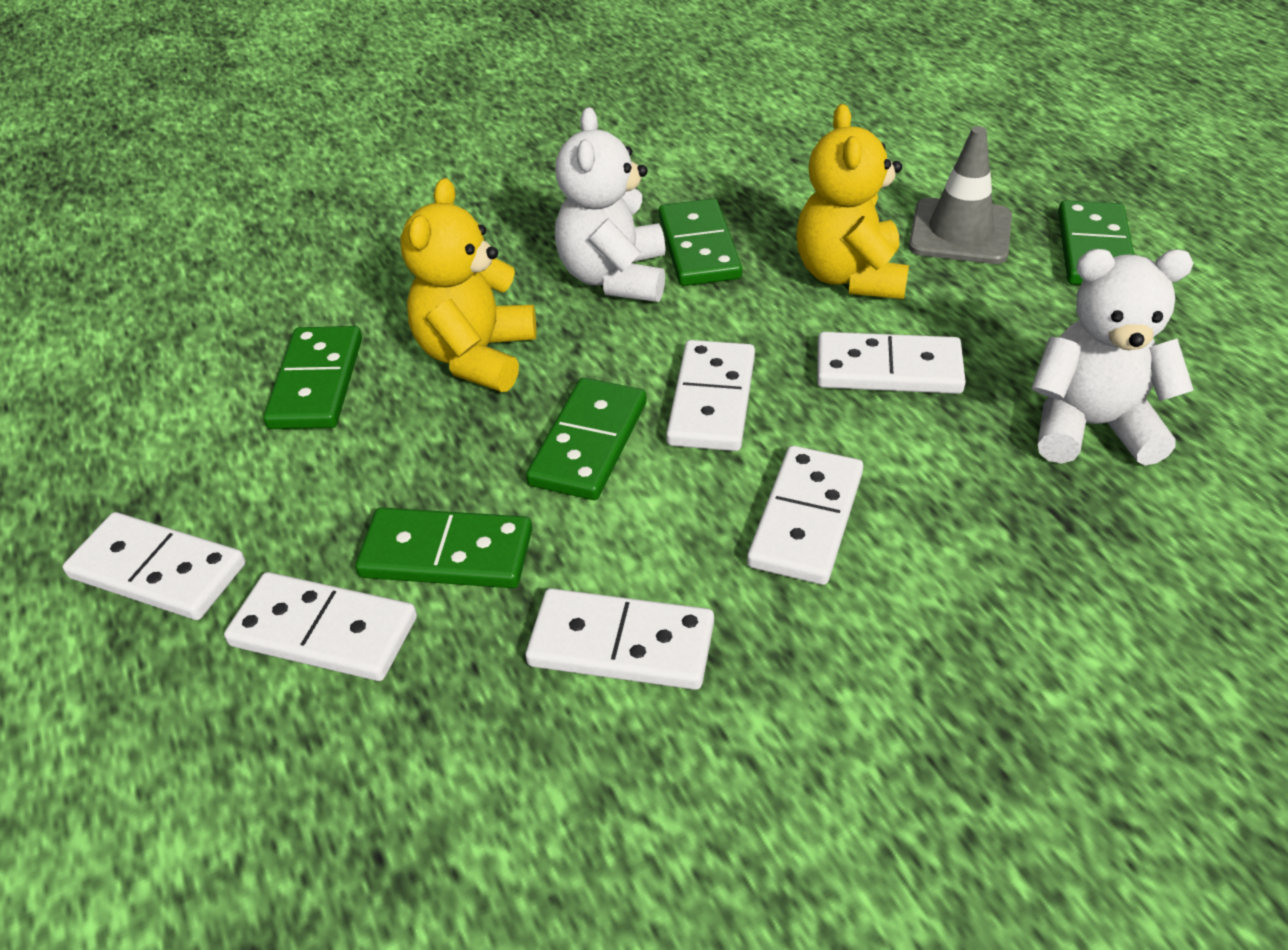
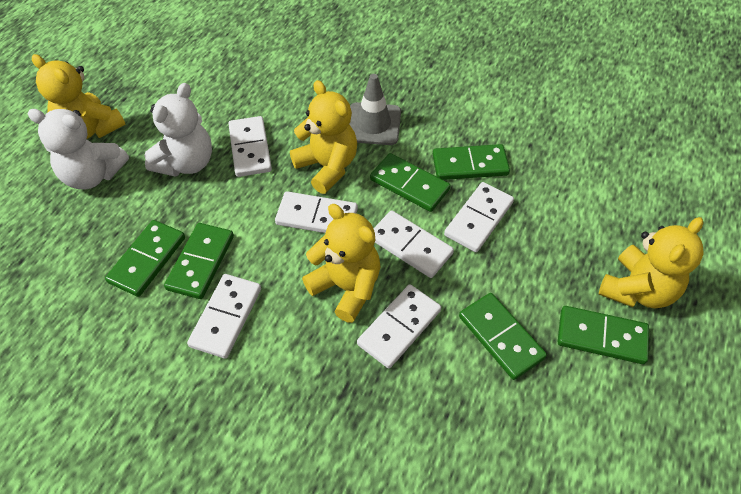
green domino: [263,326,362,429] [355,508,532,588] [526,378,647,500] [659,199,742,286] [1058,200,1134,285] = 5 -> [105,220,185,297] [164,223,234,299] [370,153,450,212] [433,144,510,180] [459,293,547,380] [558,306,649,364] = 6
yellow teddy bear: [400,178,536,392] [797,104,909,299] = 2 -> [32,54,126,139] [290,80,357,194] [302,204,381,323] [599,217,704,308] = 4

